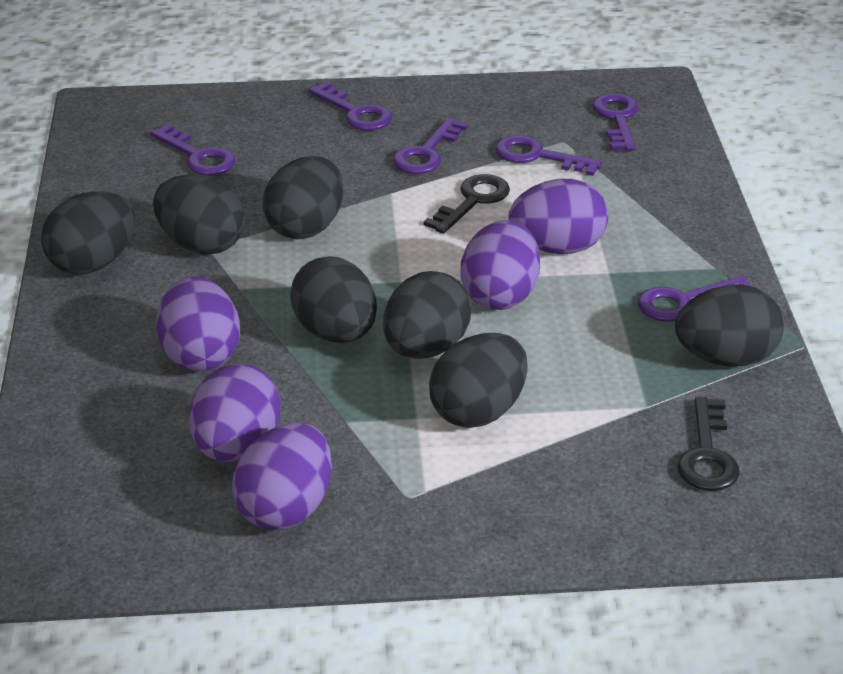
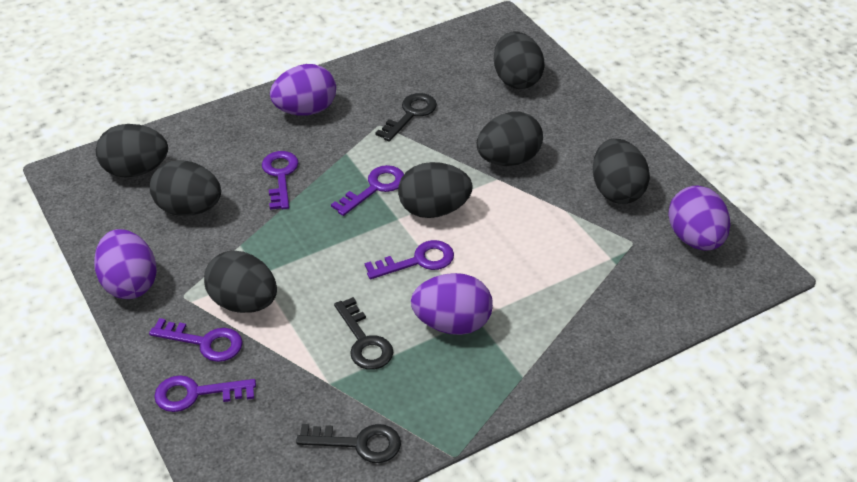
black key: [424,174,510,234] [678,397,740,491] = 2 -> [296,424,401,463] [334,297,393,370] [375,93,437,142] = 3
purple egg: [156,276,240,372] [189,364,281,462] [232,423,332,530] [461,220,540,310] [509,179,608,254] = 5 -> [94,229,157,299] [270,64,336,116] [411,273,493,335] [668,186,730,251] = 4
purple key: [150,124,236,175] [308,82,392,130] [393,118,468,174] [495,135,603,176] [592,93,639,151] [638,275,752,322] = 6 -> [149,318,243,362] [154,376,256,412] [262,151,299,210] [331,165,404,216] [365,240,454,279] = 5

